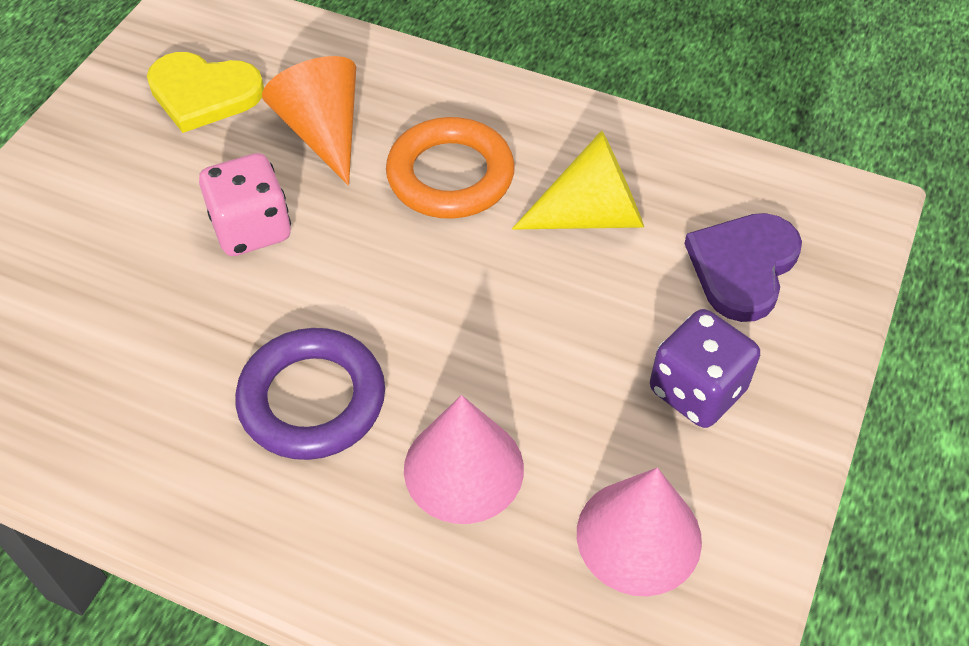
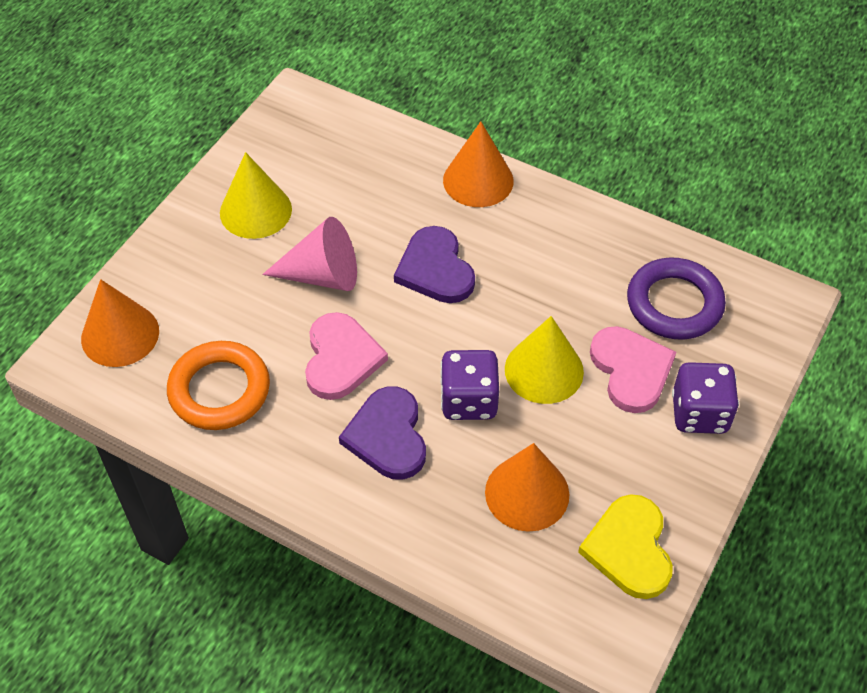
orange cone: [262,56,356,186] = 1 -> [81,279,159,367] [443,121,514,207] [485,443,569,532] = 3
pink cone: [404,395,524,524] [577,468,702,596] = 2 -> [262,217,357,291] = 1
pink dice: [199,153,291,256] = 1 -> none = 0
pink heart: none = 0 -> [305,312,388,400] [590,326,676,413] = 2
purple dice: [650,309,760,428] = 1 -> [440,350,499,420] [672,362,739,434] = 2
purple heart: [684,213,802,322] = 1 -> [339,386,426,480] [394,226,475,303] = 2
yellow cone: [512,130,644,230] = 1 -> [220,152,292,239] [505,316,584,404] = 2

